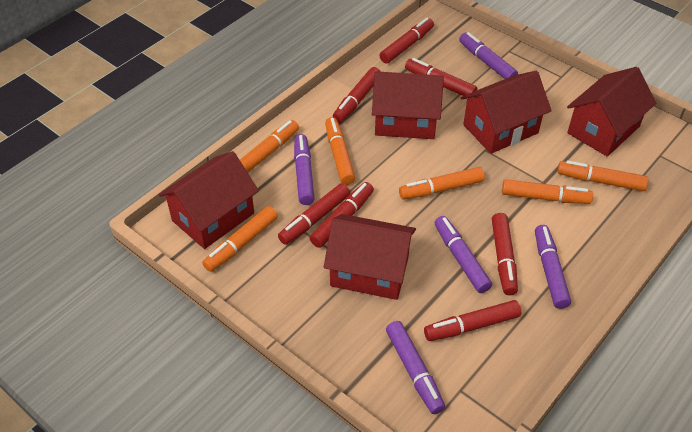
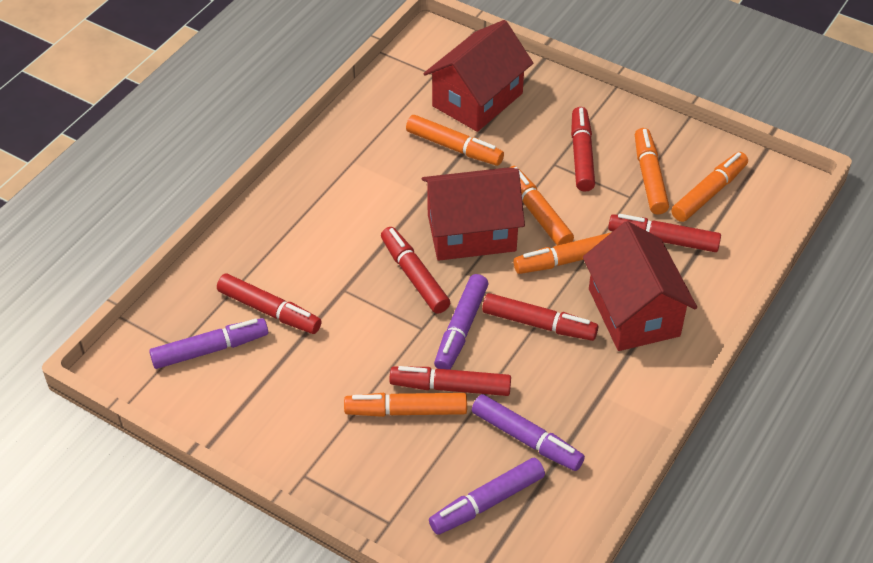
purple marker: [294,134,315,205] [386,321,445,414] [435,216,492,293] [459,32,518,79] [535,225,571,309] = 5 -> [149,318,268,369] [429,458,545,535] [434,274,489,370] [472,394,585,471] = 4
red house: [159,151,259,249] [324,214,416,300] [372,71,444,139] [461,71,552,154] [567,67,656,157] = 5 -> [422,167,525,261] [424,20,533,132] [583,221,697,351] = 3
red marker: [278,183,350,245] [310,182,374,248] [333,67,381,123] [379,18,434,63] [405,58,477,96] [424,300,522,341] [492,213,518,295] = 7 -> [217,273,322,334] [381,227,450,314] [389,366,511,396] [482,293,598,341] [571,107,595,192] [608,214,721,252] = 6

